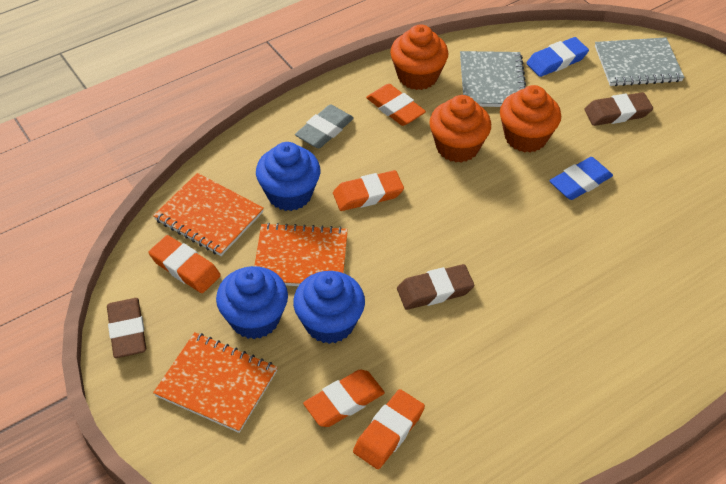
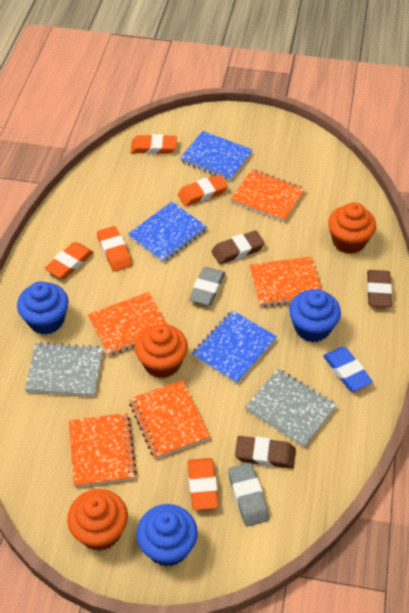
blue eraser: [527,37,589,77] [549,157,613,200] = 2 -> [323,347,373,391] = 1
blue notebook: none = 0 -> [128,202,207,262] [180,131,253,181] [192,310,277,384] = 3
grey eraser: [295,104,354,148] = 1 -> [189,267,225,306] [228,463,269,527] = 2
orange notebook: [153,173,264,256] [153,332,278,433] [254,223,348,286] = 3 -> [69,413,137,487] [88,292,167,356] [129,380,210,459] [230,169,305,222] [250,257,322,307] = 5

